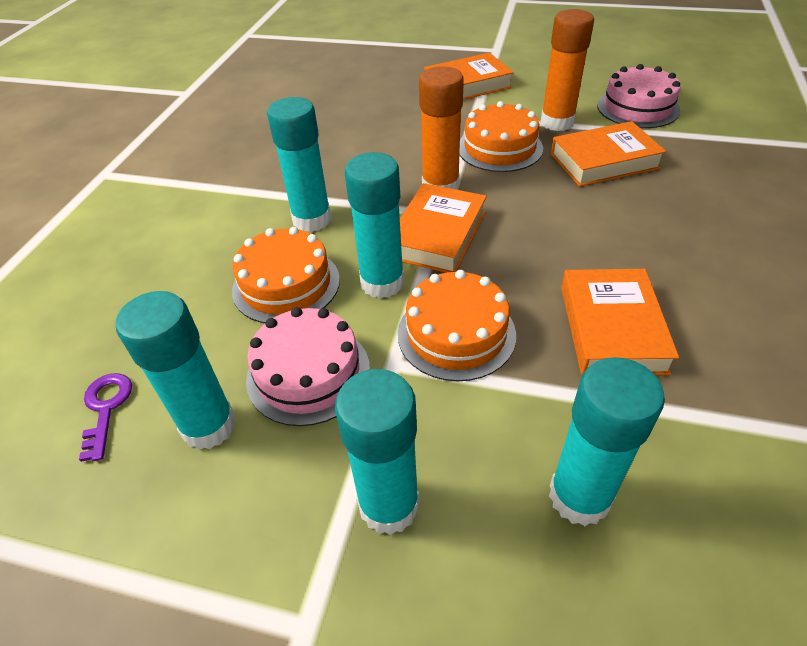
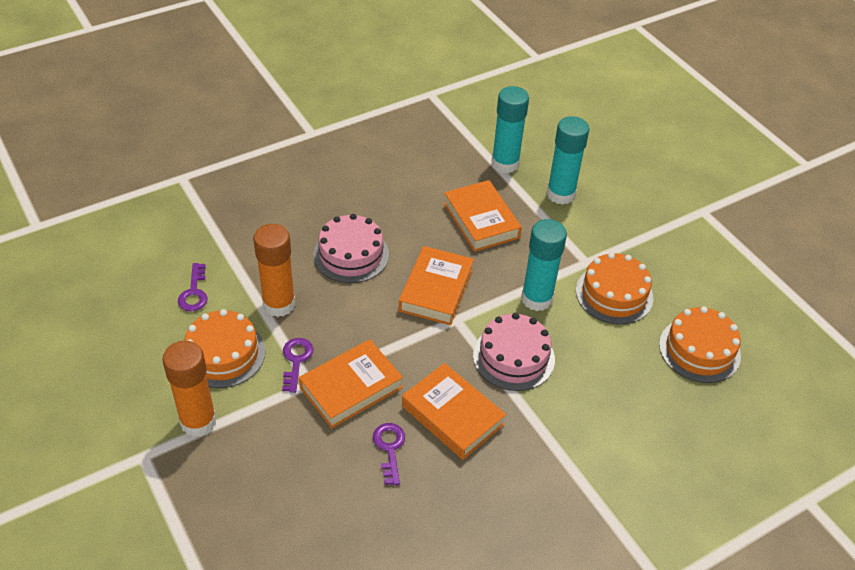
purple key: [79,373,132,462] = 1 -> [178,263,208,311] [282,338,314,393] [373,423,405,485] = 3
turquoise glue stick: [116,291,236,450] [267,97,332,232] [335,369,420,535] [345,152,405,299] [549,357,665,526] = 5 -> [492,86,529,173] [521,219,567,311] [547,116,589,205] = 3

